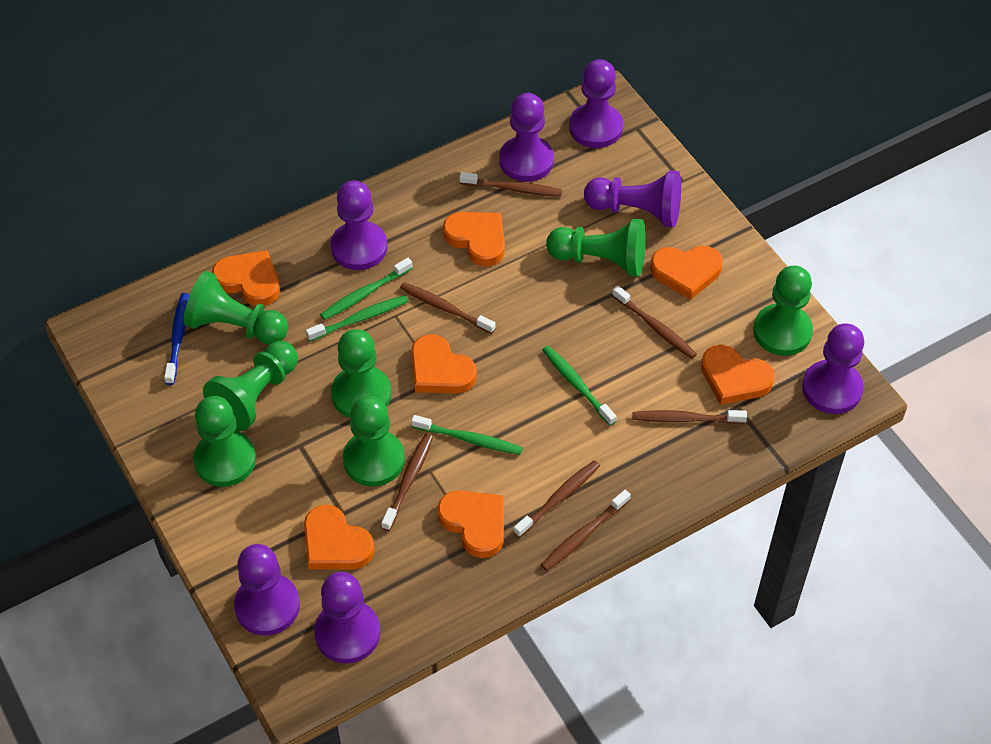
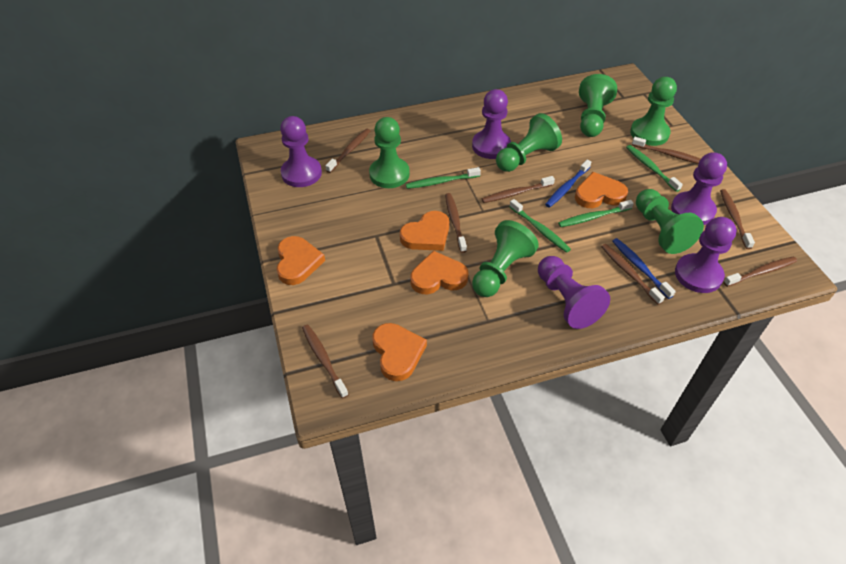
blue toothbrush: [164,293,189,385] = 1 -> [545,159,591,208] [612,238,676,299] = 2
brown toothbrush: [381,434,433,531] [400,282,496,334] [460,172,562,197] [514,460,600,538] [541,490,631,571] [612,285,697,359] [633,410,747,424] = 7 -> [302,324,349,399] [325,129,370,173] [445,193,467,253] [482,176,555,203] [601,244,665,305] [632,137,700,164] [720,189,755,249] [724,256,797,287] = 8
green pawn: [183,271,288,344] [193,396,256,487] [203,341,298,431] [331,329,391,418] [343,396,405,487] [546,219,645,277] [753,266,813,356] = 7 -> [369,117,410,188] [472,220,539,297] [496,113,562,172] [579,74,617,137] [630,77,677,146] [636,189,704,254] = 6
orange heart: [212,250,280,306] [304,505,374,570] [411,334,477,393] [437,490,504,558] [443,212,505,267] [650,245,723,300] [701,345,775,405] = 7 -> [277,236,325,285] [372,323,427,381] [400,211,449,251] [410,251,468,294] [575,172,628,208] = 5
purple pawn: [234,544,300,636] [314,572,380,663] [330,180,387,270] [499,93,554,182] [569,59,623,148] [584,170,681,227] [802,324,864,414] = 7 -> [280,116,322,187] [472,89,511,159] [538,256,610,329] [671,152,727,225] [675,217,736,293] = 5

